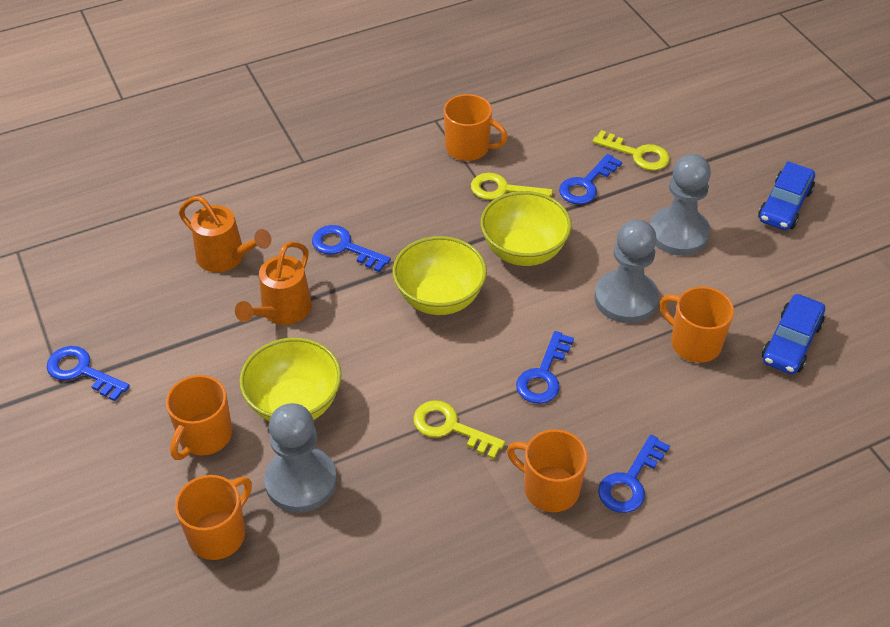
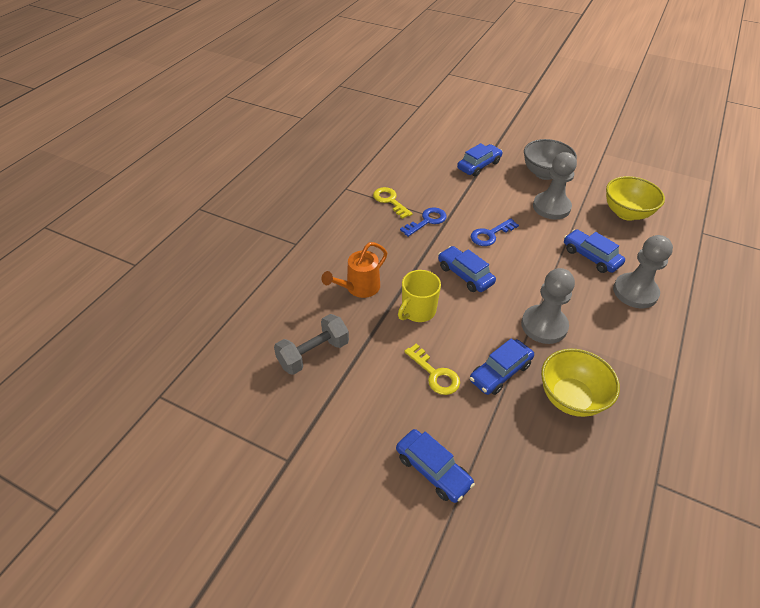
blue car: [758,161,815,230] [762,294,825,375] = 2 -> [396,429,475,503] [438,246,496,292] [457,143,503,177] [470,338,534,395] [564,229,625,273] = 5
blue key: [47,346,130,401] [312,225,391,272] [516,331,574,404] [559,154,622,205] [598,435,670,513] = 5 -> [400,208,447,237] [471,218,519,246] = 2
grey bowl: none = 0 -> [524,139,577,180] = 1
grey dumbbell: none = 0 -> [274,314,349,375] = 1
orange mug: [166,375,232,460] [175,475,252,560] [444,94,508,161] [507,429,588,512] [660,286,734,363] = 5 -> none = 0
orange watering can: [179,196,271,272] [235,241,312,325] = 2 -> [322,242,387,298] = 1
yellow bowl: [239,338,342,422] [393,236,487,315] [481,191,572,266] = 3 -> [541,349,620,417] [606,176,665,221] = 2
yellow key: [413,400,505,459] [471,173,553,200] [593,130,670,171] = 3 -> [373,187,413,219] [404,343,460,395] = 2
yellow mug: none = 0 -> [398,270,441,322] = 1

